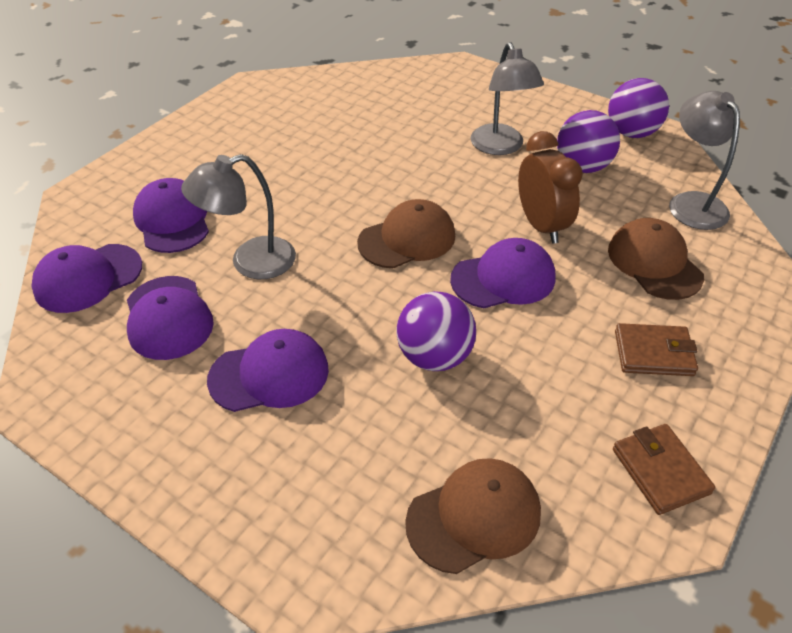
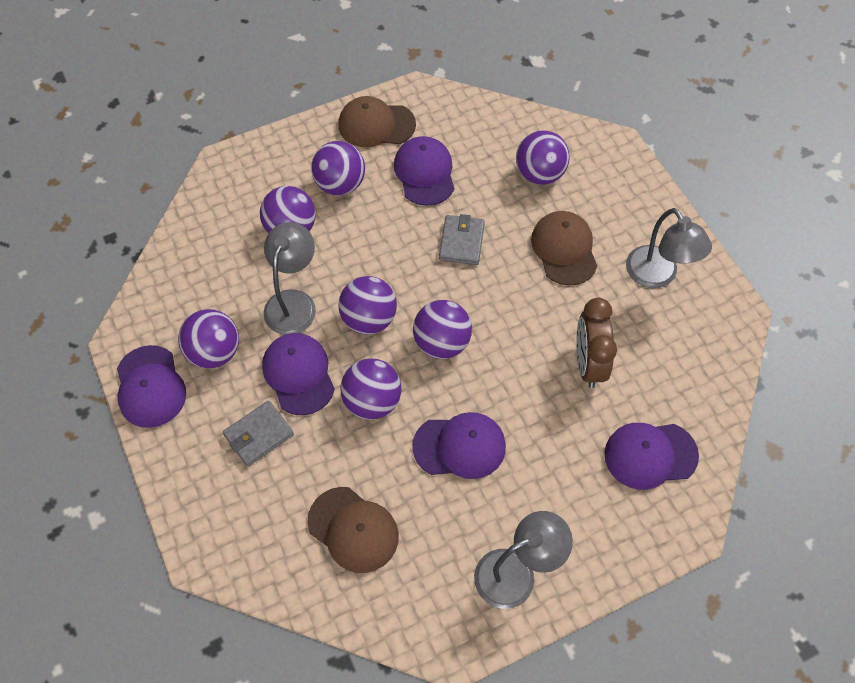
brown wallet: [613,424,715,515] [615,323,698,376] = 2 -> none = 0
grey wallet: none = 0 -> [223,401,294,467] [439,214,485,265] = 2
purple ball: [396,291,476,371] [557,110,620,173] [608,78,669,138] = 3 -> [178,309,239,368] [260,186,316,234] [311,141,365,195] [338,276,397,334] [340,359,401,420] [413,300,472,359] [516,130,570,185] = 7

